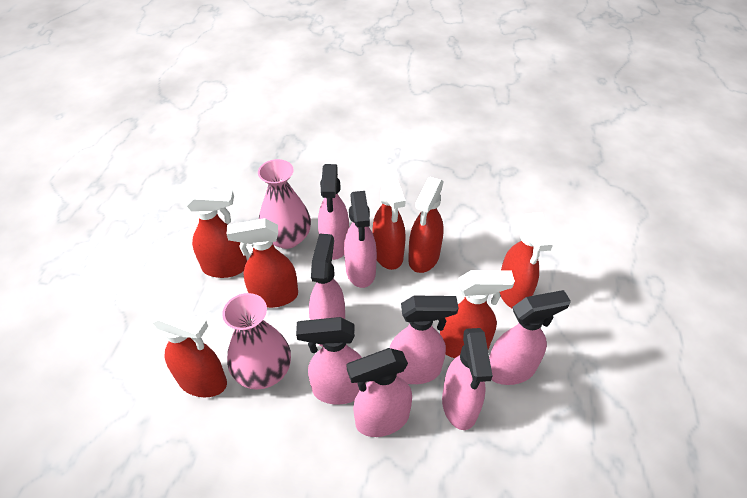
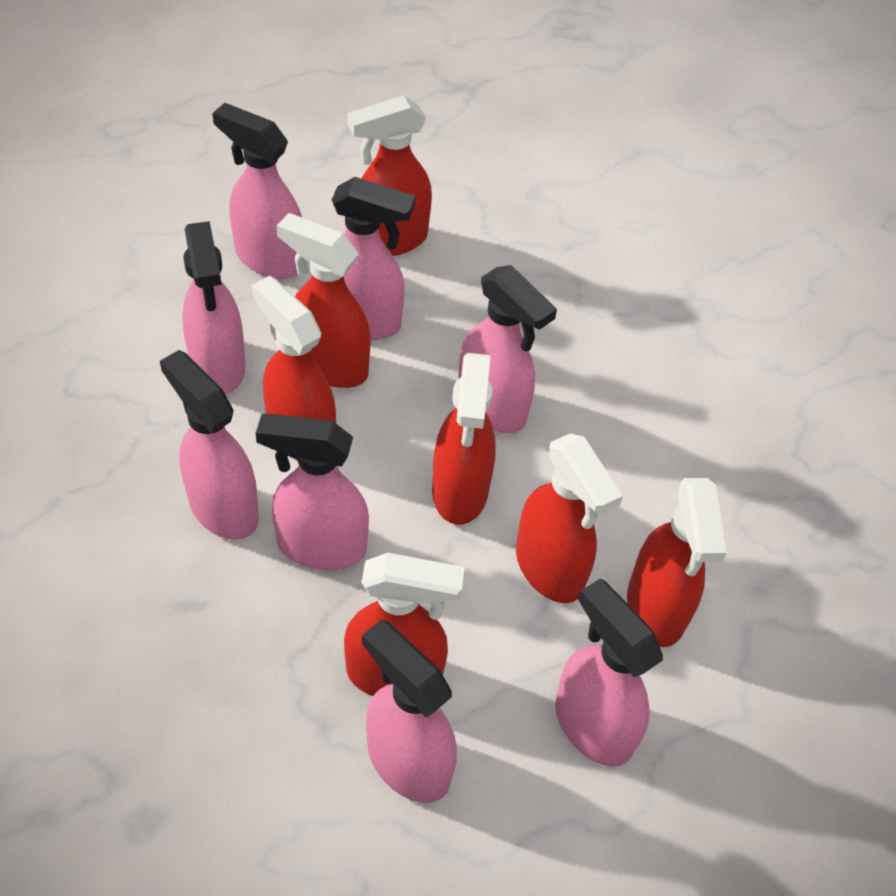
pink vase: [222,293,291,390] [258,159,311,249] = 2 -> none = 0

